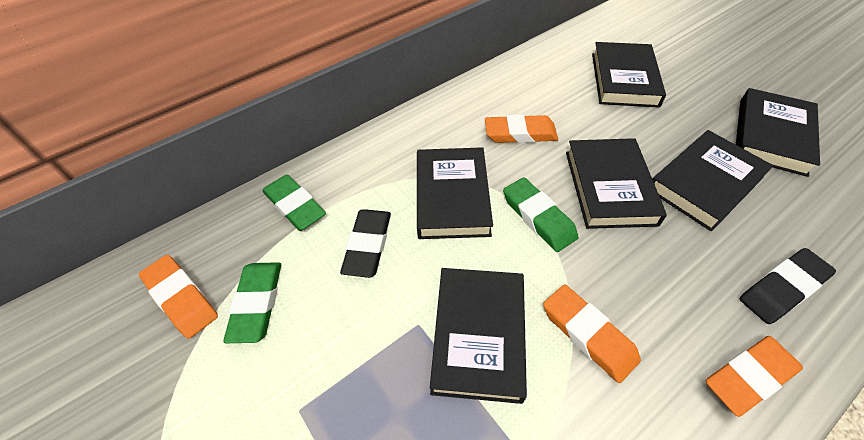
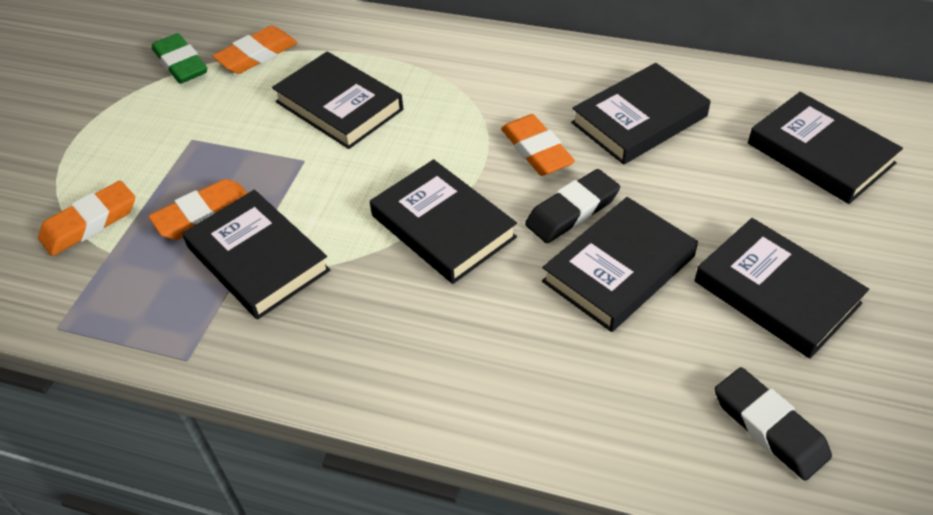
black book: [417,147,493,239] [430,268,527,404] [566,138,667,229] [592,42,666,108] [653,130,774,231] [736,88,820,177] = 6 -> [182,190,330,320] [272,51,403,149] [370,159,517,284] [542,197,698,332] [571,63,711,165] [694,218,869,359] [748,92,903,204] = 7
green eraser: [223,262,281,343] [263,175,326,231] [503,177,578,252] = 3 -> [152,33,207,84] = 1

